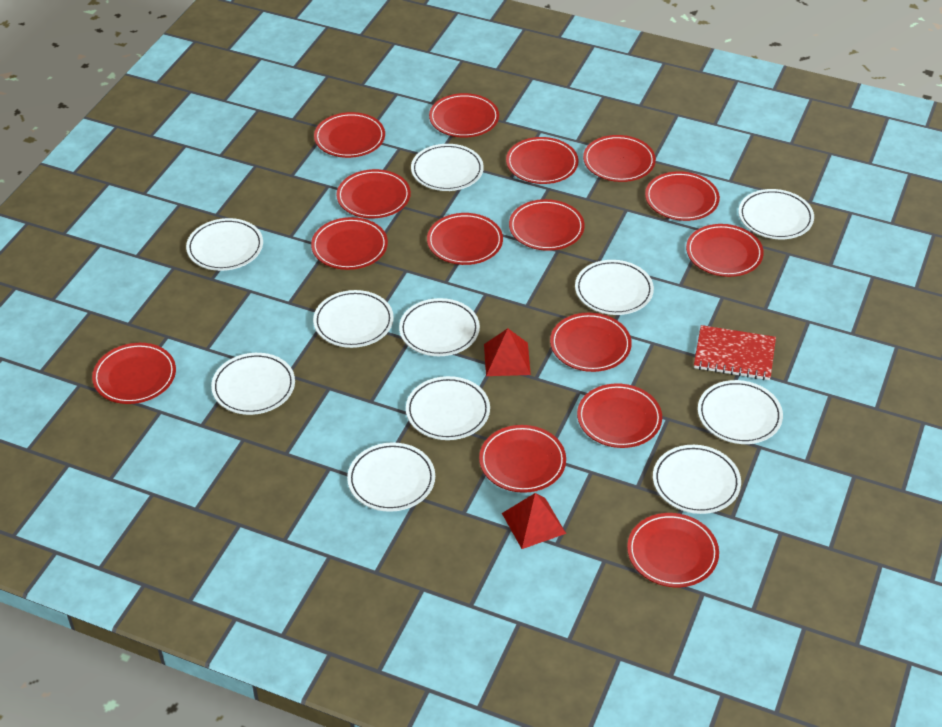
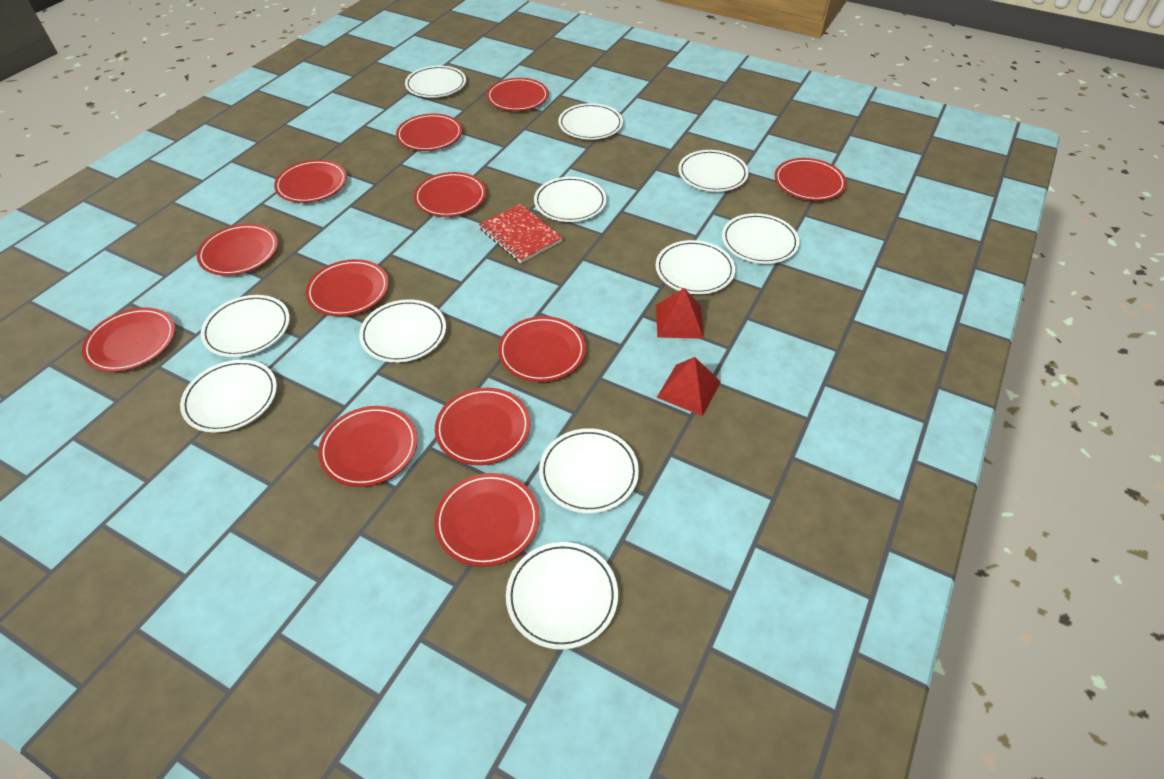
red plate: [92,343,176,404] [311,217,388,270] [314,112,385,158] [336,169,411,218] [427,213,503,265] [429,93,499,138] [479,425,566,493] [506,137,579,184] [509,199,584,251] [550,313,632,372] [577,383,662,448] [583,135,656,182] [627,513,719,587] [645,171,720,221] [686,224,764,277] = 15 -> [82,308,175,372] [197,224,278,276] [274,160,347,203] [306,259,389,316] [318,406,418,487] [396,113,462,151] [414,172,486,217] [434,473,539,567] [435,388,530,465] [487,78,549,111] [498,316,586,382] [774,158,846,201] = 12

